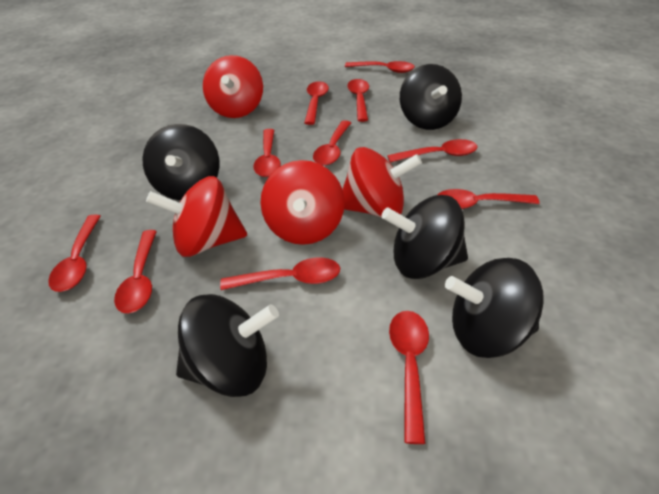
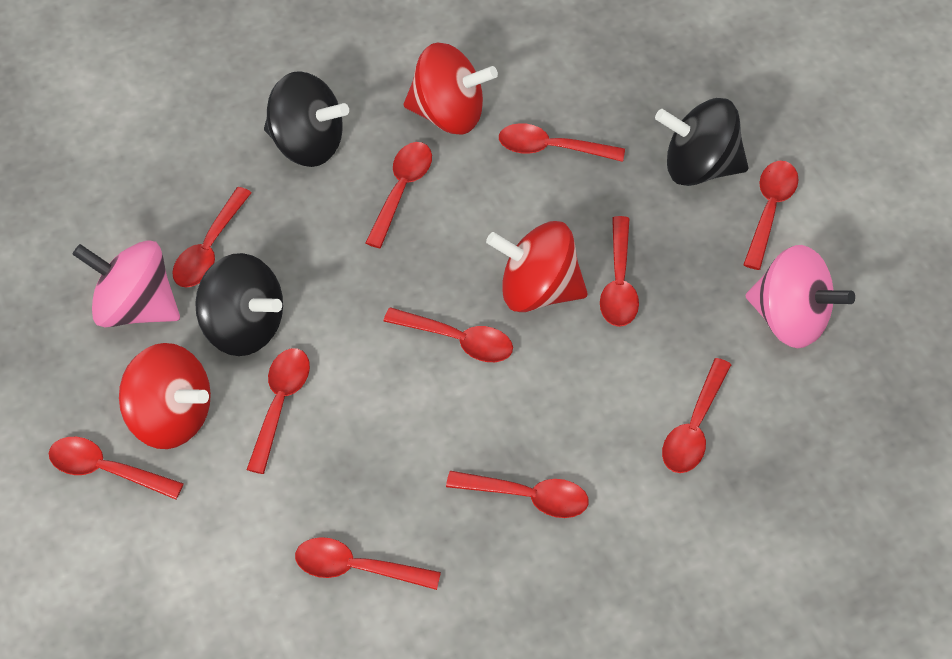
black spinning top: [143,124,219,200] [176,294,279,397] [382,195,468,279] [400,64,462,130] [445,258,544,358] = 5 -> [195,253,283,356] [264,71,349,167] [655,98,749,186] = 3
pink spinning top: none = 0 -> [72,240,180,327] [746,245,855,348] = 2
red spinning top: [146,176,247,257] [203,55,263,118] [260,160,345,245] [342,147,422,218] = 4 -> [119,343,211,449] [404,42,498,135] [486,221,588,312] = 3

